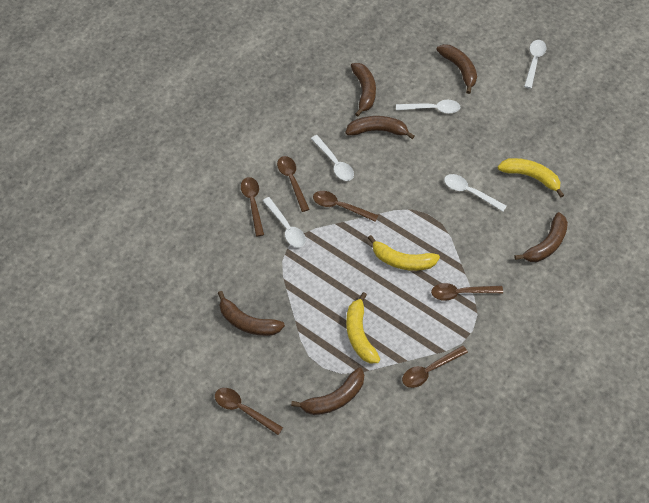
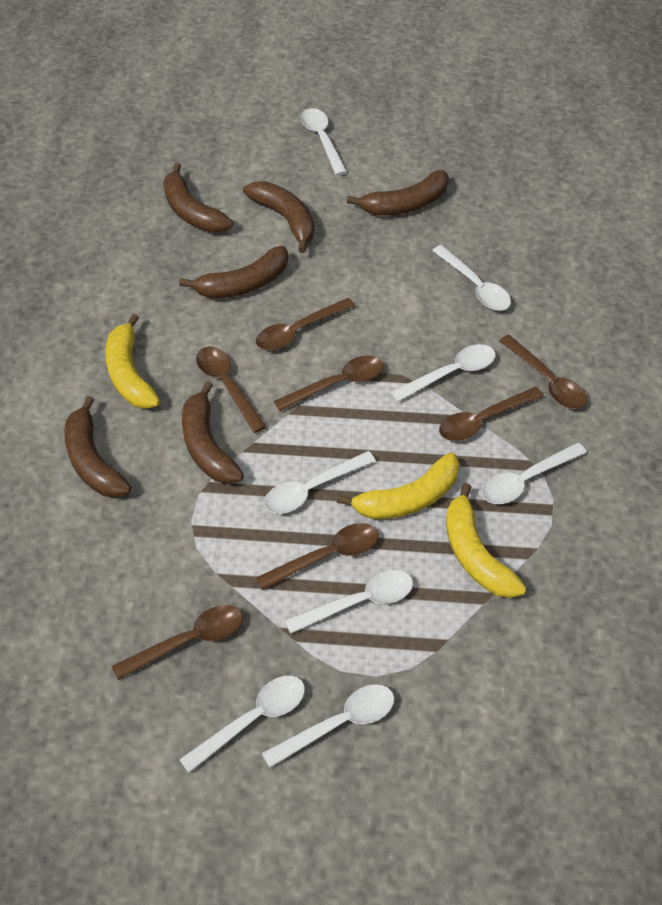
brown spoon: [215,388,283,435] [241,177,264,236] [277,156,309,212] [313,191,378,222] [402,345,468,388] [431,283,503,301] = 6 -> [112,605,243,680] [196,347,267,433] [256,298,355,350] [256,523,379,590] [274,355,384,411] [439,387,544,441] [499,335,587,409] = 7
white spoon: [263,197,306,247] [311,135,354,181] [396,100,460,114] [444,174,507,211] [524,40,547,89] = 5 -> [179,676,305,773] [262,684,394,768] [264,451,376,514] [285,570,413,634] [301,108,347,175] [391,344,496,402] [432,245,511,311] [482,443,587,504] = 8

